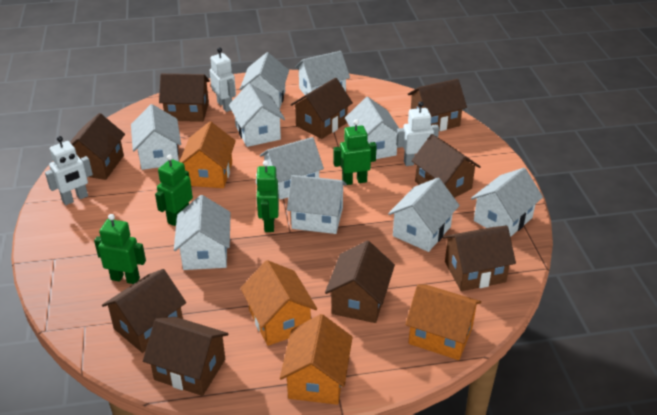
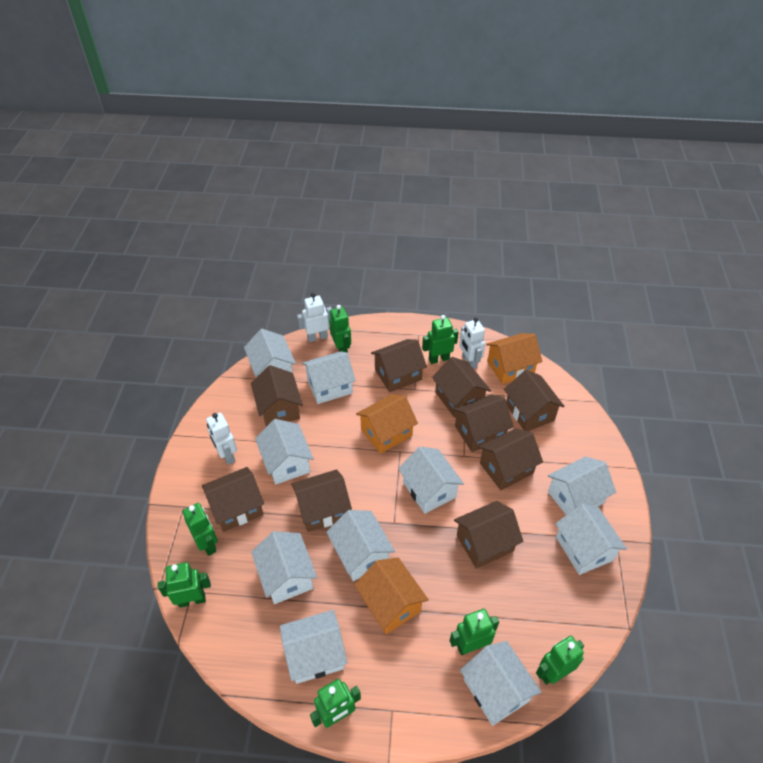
green robot: [94,214,146,284] [155,154,193,226] [256,160,279,232] [333,119,377,185] = 4 -> [158,562,211,608] [183,503,218,556] [310,679,361,728] [329,305,351,353] [422,315,459,364] [450,609,499,655] [536,636,584,685] = 7
orange house: [179,122,236,188] [240,260,317,346] [280,314,353,405] [405,284,481,360] = 4 -> [354,558,429,634] [356,394,418,454] [486,333,542,384] = 3

